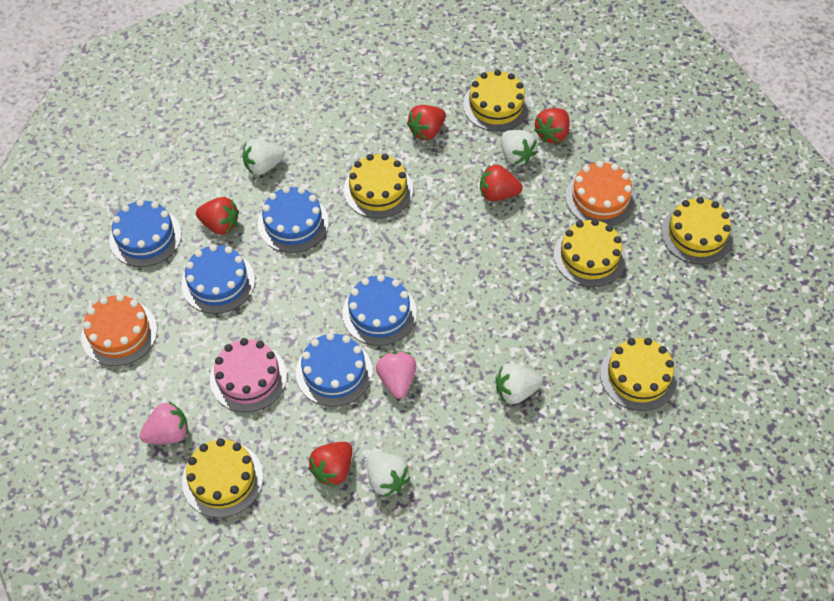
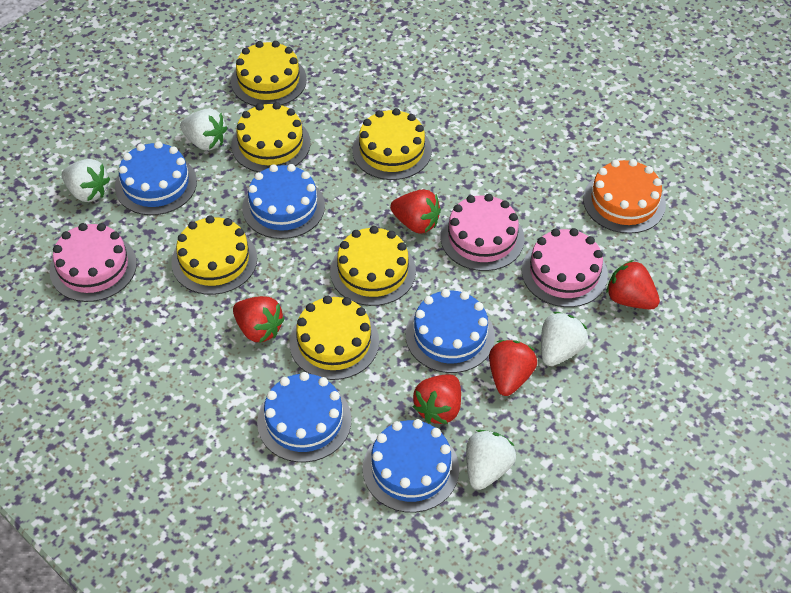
orange cake: [81,294,157,366] [565,161,636,226] = 2 -> [583,159,666,234] = 1
pink cake: [210,338,287,412] = 1 -> [50,223,137,302] [441,194,525,271] [522,228,608,307] = 3
pink strawberry: [140,401,188,444] [376,351,417,399] = 2 -> none = 0

